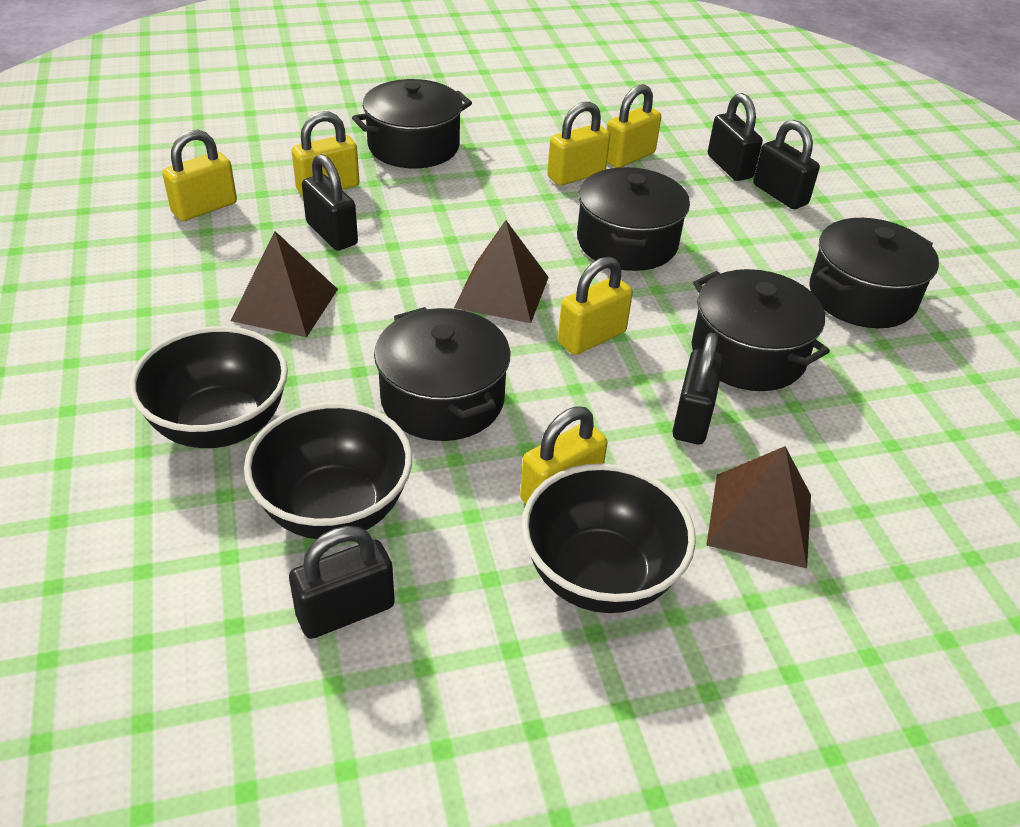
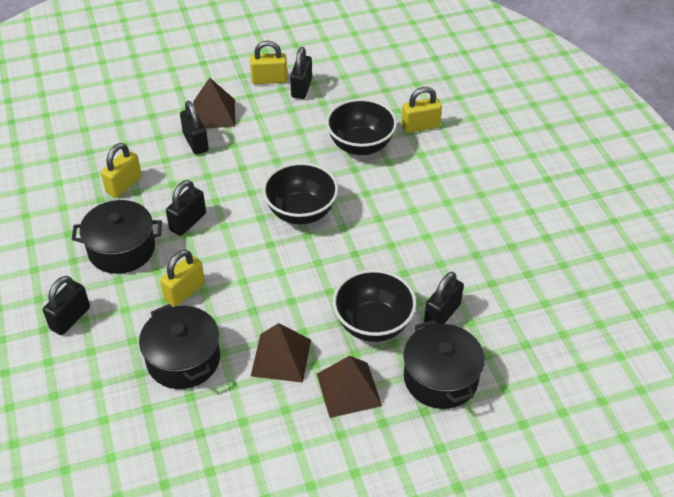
black pot: [352,79,472,168] [374,307,510,441] [577,167,690,271] [692,269,830,391] [809,218,939,328] = 5 -> [71,200,162,274] [139,304,220,389] [403,320,485,409] = 3
yellow padlock: [162,129,237,221] [292,112,359,196] [520,406,607,504] [547,102,610,186] [558,257,633,355] [606,84,661,168] = 6 -> [101,143,142,198] [160,250,205,307] [250,41,287,84] [401,87,442,133] = 4

